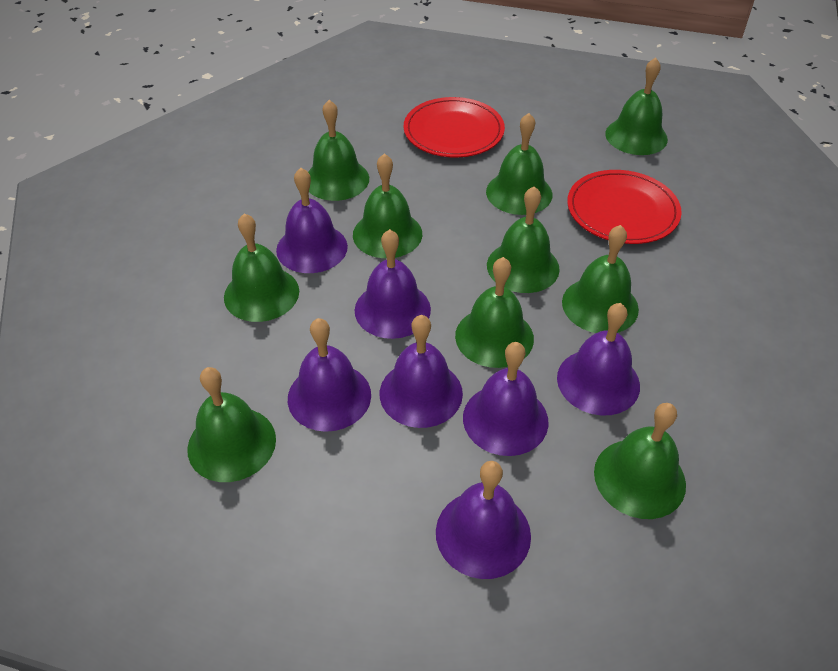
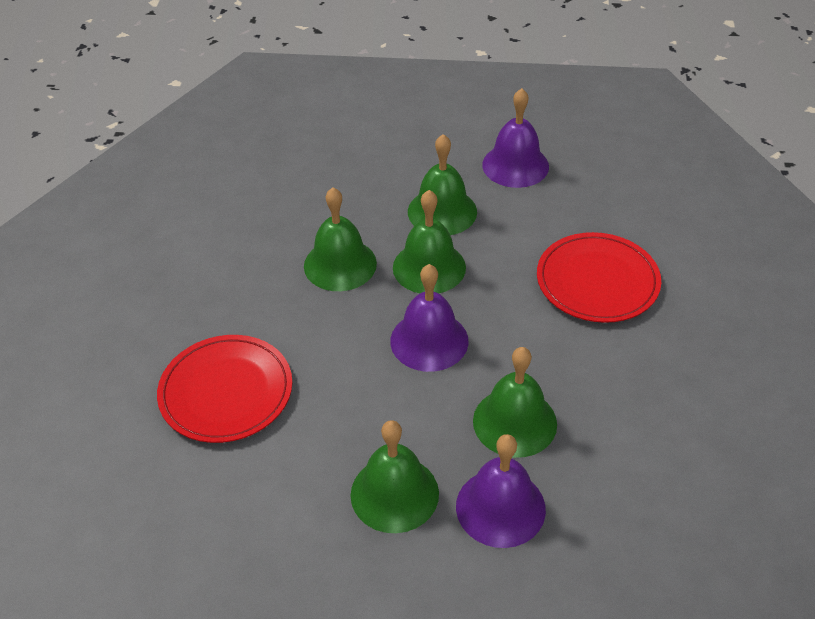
green bell: [187,367,276,482] [224,213,299,322] [308,100,369,201] [353,153,422,258] [455,257,534,368] [486,113,552,215] [487,186,560,293] [562,225,639,333] [594,403,686,519] [605,58,668,155] = 10 -> [304,188,377,291] [351,420,439,533] [393,190,466,294] [408,134,477,235] [473,347,557,458] = 5
purple bell: [276,168,348,273] [288,318,371,432] [355,229,431,339] [380,315,463,428] [436,461,531,579] [463,342,549,456] [557,303,640,416] = 7 -> [390,264,469,372] [456,434,546,548] [482,88,549,188] = 3

